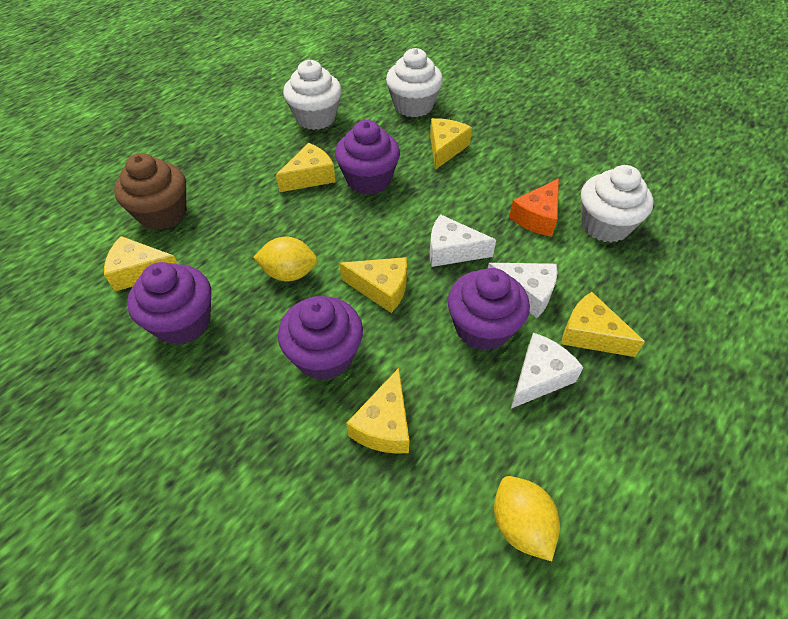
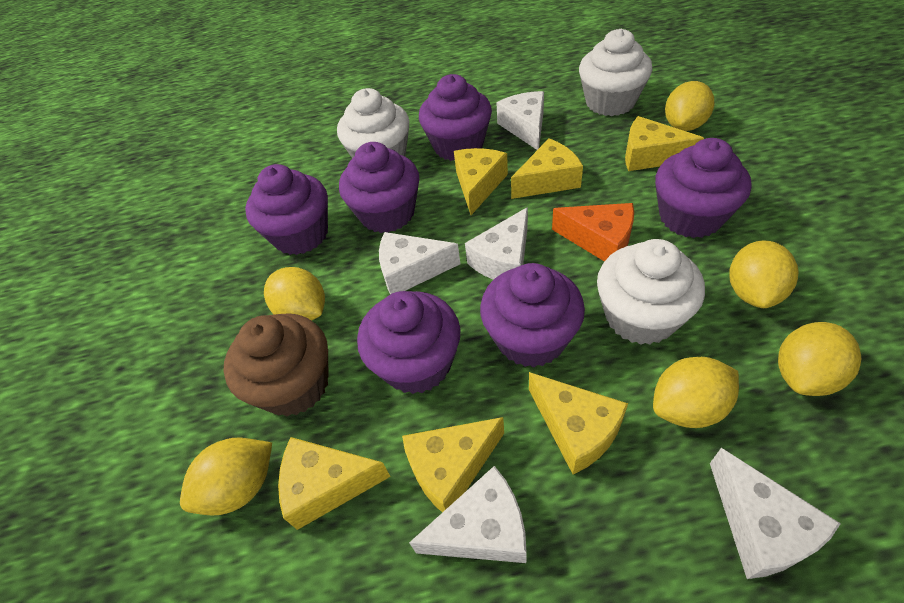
purple cupcake: [127,262,211,345] [278,296,363,380] [335,120,400,195] [448,268,530,351] = 4 -> [245,164,328,255] [339,142,419,233] [357,291,461,394] [419,74,492,161] [480,263,585,367] [655,138,752,238] = 6
white cheese: [430,214,496,267] [488,263,557,318] [511,333,584,409] = 3 -> [379,232,461,294] [409,466,527,563] [465,207,528,280] [496,91,544,150] [710,448,841,579] = 5
yellow lemon: [253,237,318,281] [494,476,560,561] = 2 -> [180,438,272,515] [264,267,325,321] [653,357,739,428] [665,81,714,131] [729,240,798,308] [778,322,861,396] = 6

